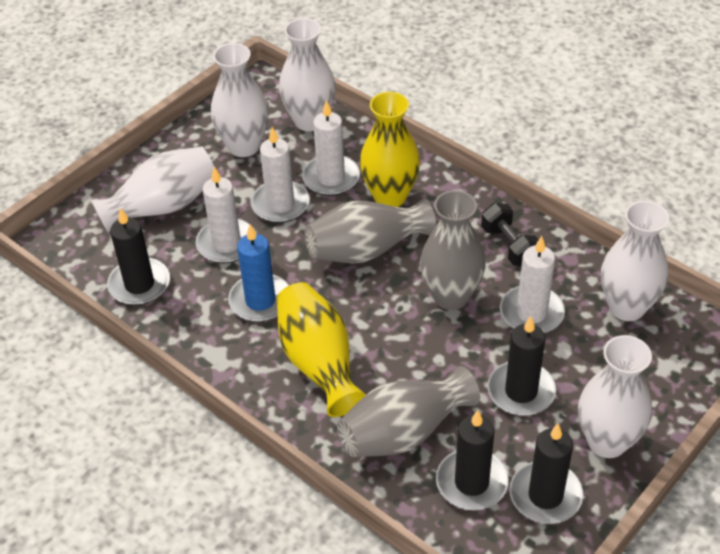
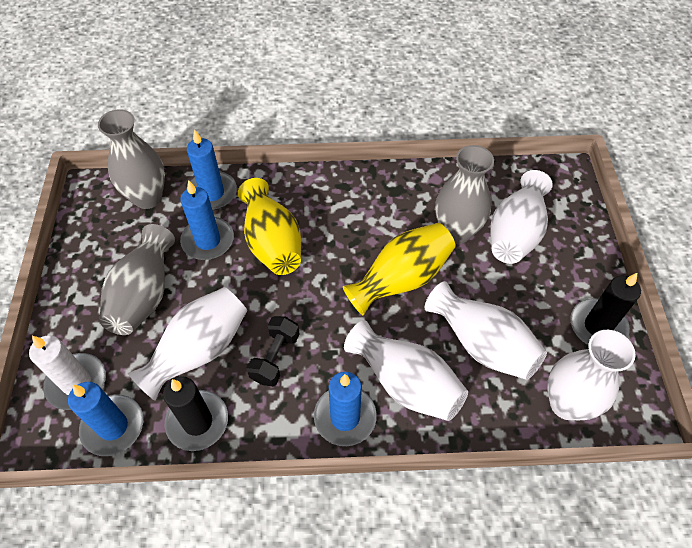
black candle: [107,208,170,305] [436,410,509,511] [487,316,556,416] [510,424,583,524] = 4 -> [163,376,228,451] [570,273,641,345] = 2
blue candle: [228,224,289,322] = 1 -> [68,382,143,456] [180,180,234,260] [186,129,237,210] [314,372,377,446] = 4
white candle: [196,167,250,263] [251,127,310,223] [302,100,360,196] [500,236,565,333] = 4 -> [29,335,106,410] = 1

